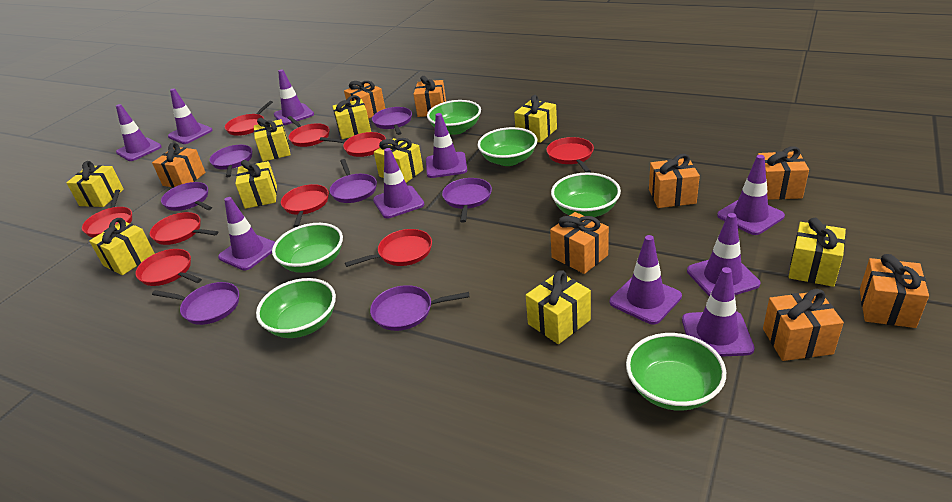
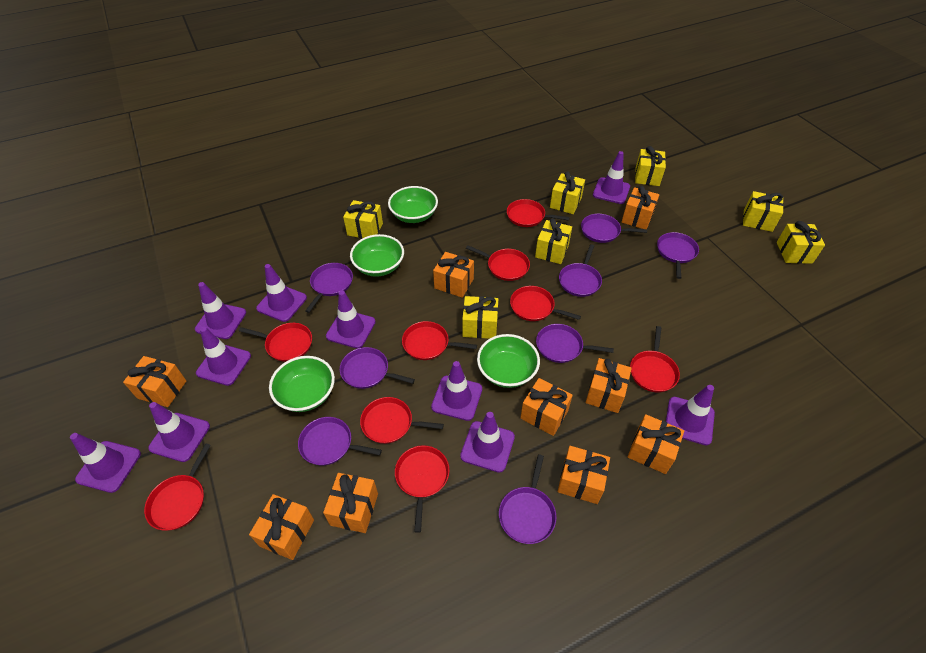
green bowl: [256,278,336,338] [272,223,343,273] [427,100,481,135] [478,127,537,166] [551,172,621,217] [626,333,726,411] = 6 -> [269,356,335,412] [350,234,404,277] [388,186,438,223] [477,334,540,388] = 4
orange gift: [152,142,206,188] [344,81,385,119] [413,76,446,117] [550,212,609,274] [649,154,700,208] [758,146,809,200] [763,289,844,361] [860,254,929,328] = 8 -> [123,356,186,407] [249,494,314,560] [323,473,378,533] [433,252,474,298] [521,378,573,436] [558,446,610,504] [586,358,632,413] [622,186,659,229] [628,414,684,474] = 9
purple pan: [152,282,239,325] [161,182,212,211] [209,145,252,177] [329,159,377,203] [370,285,469,331] [372,107,412,135] [442,178,492,223] = 7 -> [298,417,382,465] [305,263,353,313] [340,347,415,389] [499,454,557,544] [536,324,614,363] [559,244,602,297] [581,214,647,243] [657,232,699,279] = 8
yellow gift: [66,161,124,207] [89,218,155,275] [235,160,277,209] [254,118,291,162] [332,95,371,139] [374,138,423,183] [514,95,557,143] [526,270,591,344] [789,218,846,287] = 9 -> [343,200,383,238] [462,296,498,339] [535,219,572,264] [550,171,585,214] [635,146,666,186] [743,191,784,232] [777,221,825,264] = 7

